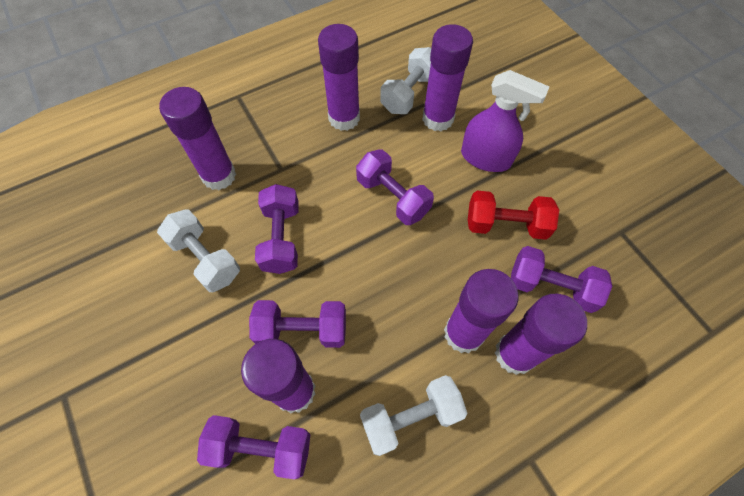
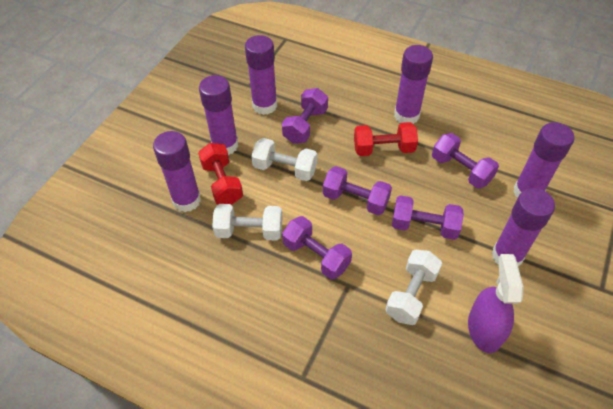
red dumbbell: [468,191,559,240] = 1 -> [198,143,243,205] [354,122,418,156] = 2

